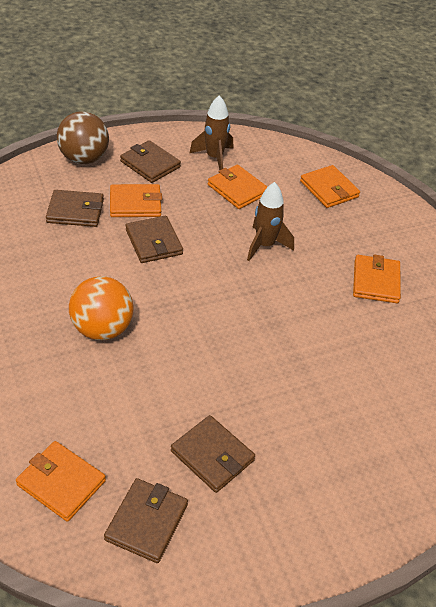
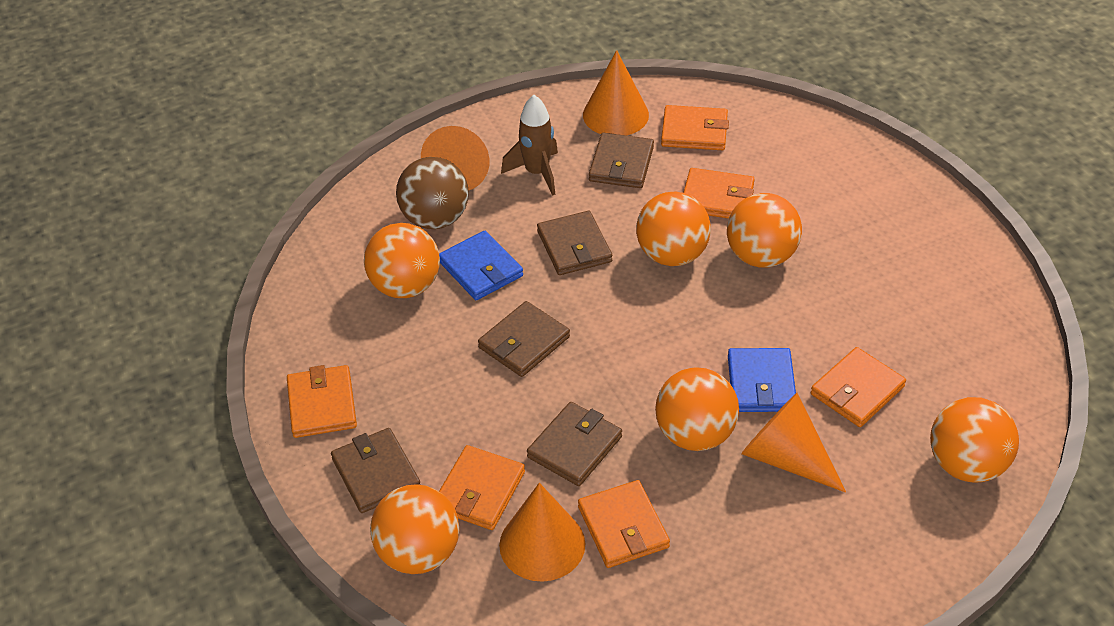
blue wallet: none = 0 -> [439,231,523,300] [728,348,796,412] = 2
brown rocket: [189,95,233,170] [247,182,294,261] = 2 -> [501,95,558,196] = 1
orange ball: [69,276,133,340] = 1 -> [364,223,440,298] [370,484,459,574] [636,192,711,266] [655,367,739,451] [727,193,802,268] [930,397,1019,483] = 6
orange cone: none = 0 -> [421,126,489,190] [499,483,585,582] [583,50,649,136] [741,393,846,493] = 4
orange wallet: [16,441,106,522] [110,184,162,217] [208,165,267,209] [300,165,360,208] [353,254,401,303] = 5 -> [287,365,357,438] [439,445,525,530] [578,480,670,568] [661,105,729,150] [683,168,755,219] [811,347,906,427] = 6

